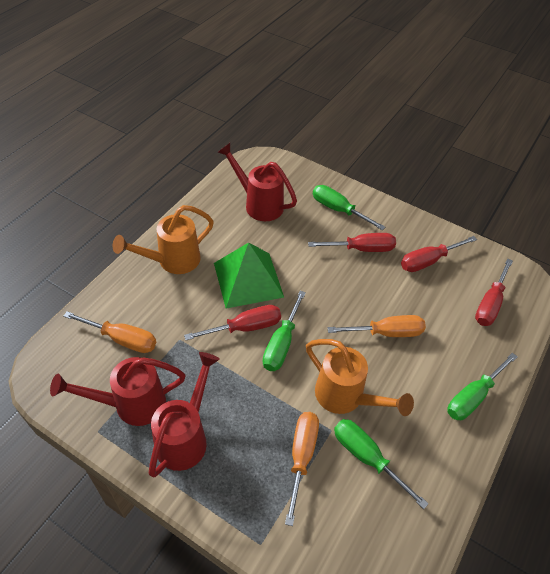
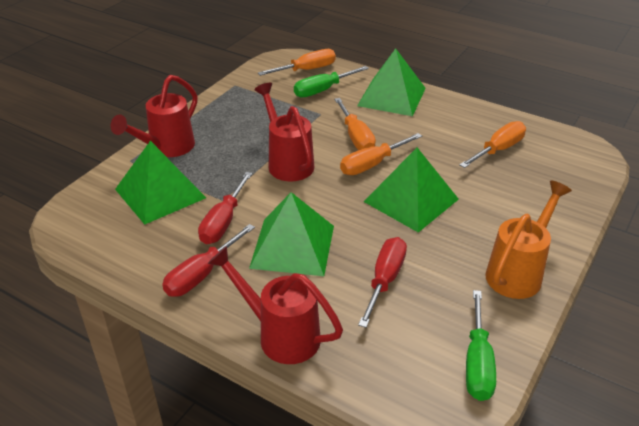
green pyramid: [214,242,284,309] = 1 -> [115,141,206,225] [249,192,334,276] [357,48,426,116] [363,148,459,233] = 4
green screwdriver: [263,291,306,371] [313,185,385,230] [334,419,428,509] [447,353,518,420] = 4 -> [294,66,369,98] [466,290,496,401] = 2
orange screwdriver: [63,311,156,353] [285,412,319,526] [327,315,426,337] = 3 -> [258,49,336,76] [334,98,376,150] [340,133,422,175] [459,121,526,168] = 4
orange watering can: [113,205,214,274] [306,339,414,416] = 2 -> [485,180,572,299] = 1
red screwdriver: [184,305,281,340] [308,233,396,252] [401,236,477,272] [475,258,513,326] = 4 -> [162,224,255,297] [198,172,252,244] [358,237,407,328] = 3

